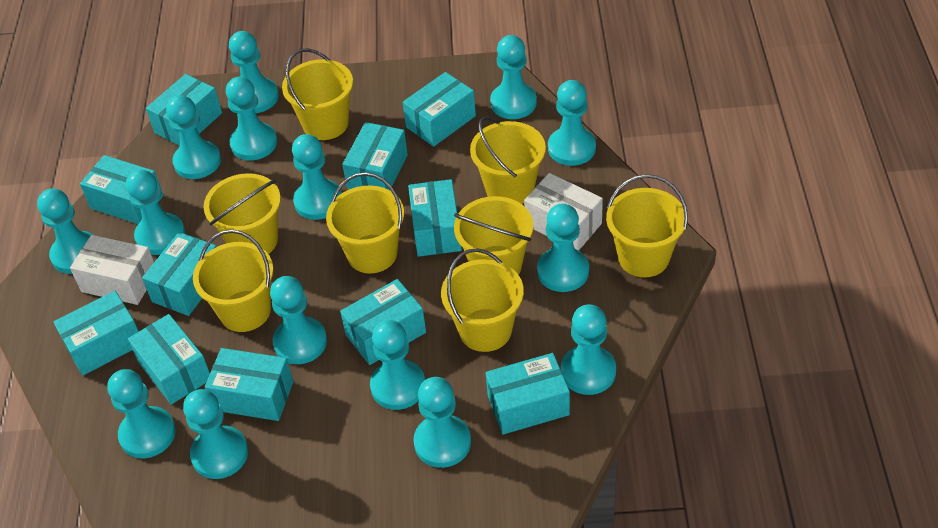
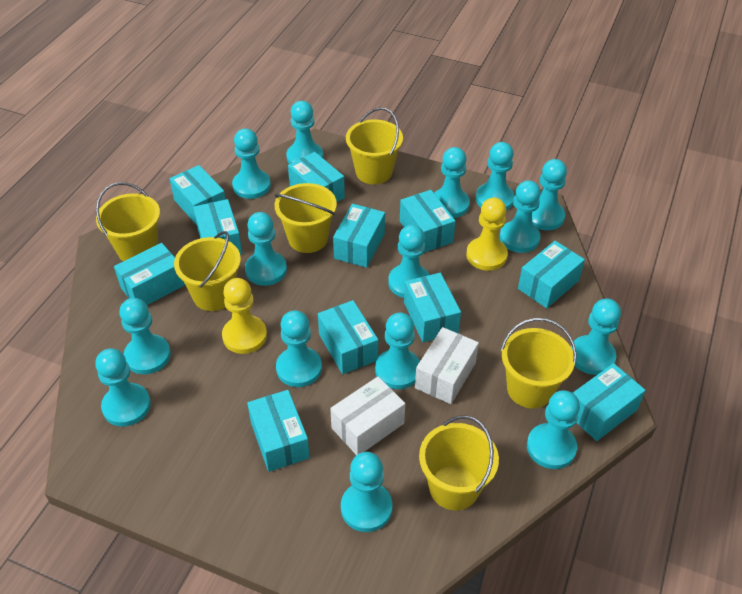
yellow bucket: [193,230,274,332] [204,173,281,254] [282,48,353,140] [326,172,404,273] [441,248,524,352] [454,196,533,275] [470,116,546,204] [606,174,688,277] = 8 -> [96,182,160,261] [174,231,241,311] [275,183,337,253] [346,107,403,184] [419,415,499,510] [500,318,577,409] = 6
yellow pawn: none = 0 -> [222,278,267,354] [466,198,508,271] = 2

